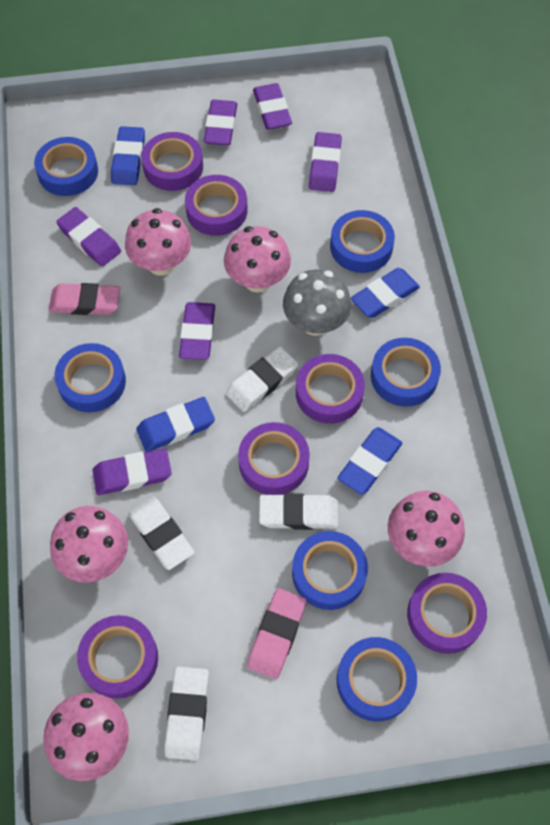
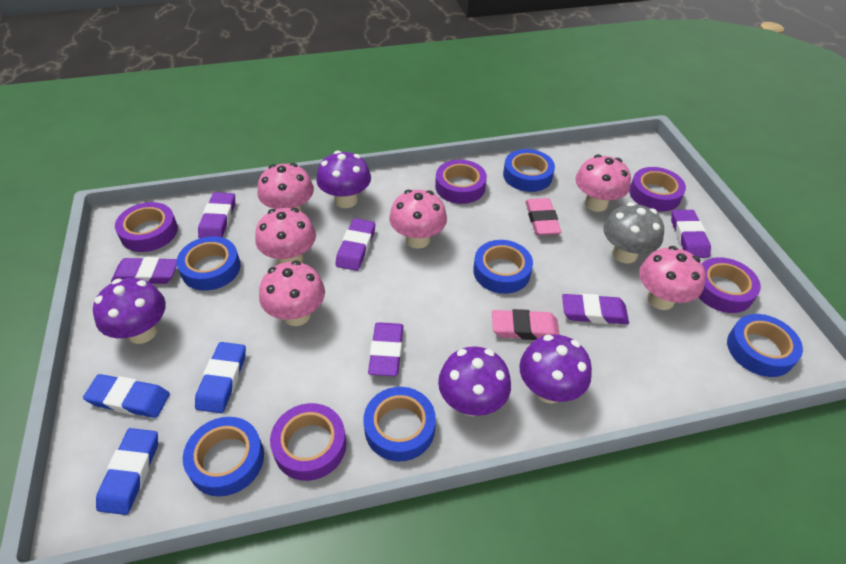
blue eraser: [111,126,145,185] [136,397,215,452] [337,427,402,495] [351,268,420,318] = 4 -> [83,374,170,418] [96,428,158,515] [195,342,246,413] = 3
pink mushroom: [43,693,129,781] [50,506,128,583] [125,208,191,276] [224,226,291,293] [388,491,465,567] = 5 -> [255,208,316,264] [258,163,314,212] [259,260,325,326] [389,190,447,249] [575,154,631,212] [639,246,706,310] = 6
purple mushroom: none = 0 -> [93,278,166,344] [316,151,371,208] [438,346,511,416] [519,335,592,403] = 4
purple tape: [77,615,158,699] [141,132,203,191] [185,175,248,236] [238,422,310,495] [296,354,365,424] [407,573,487,654] = 6 -> [115,202,178,252] [270,403,346,481] [435,160,487,204] [629,167,686,212] [698,257,761,313] = 5
white eraser: [128,497,194,570] [165,667,209,760] [226,346,298,412] [259,493,338,530] = 4 -> none = 0

